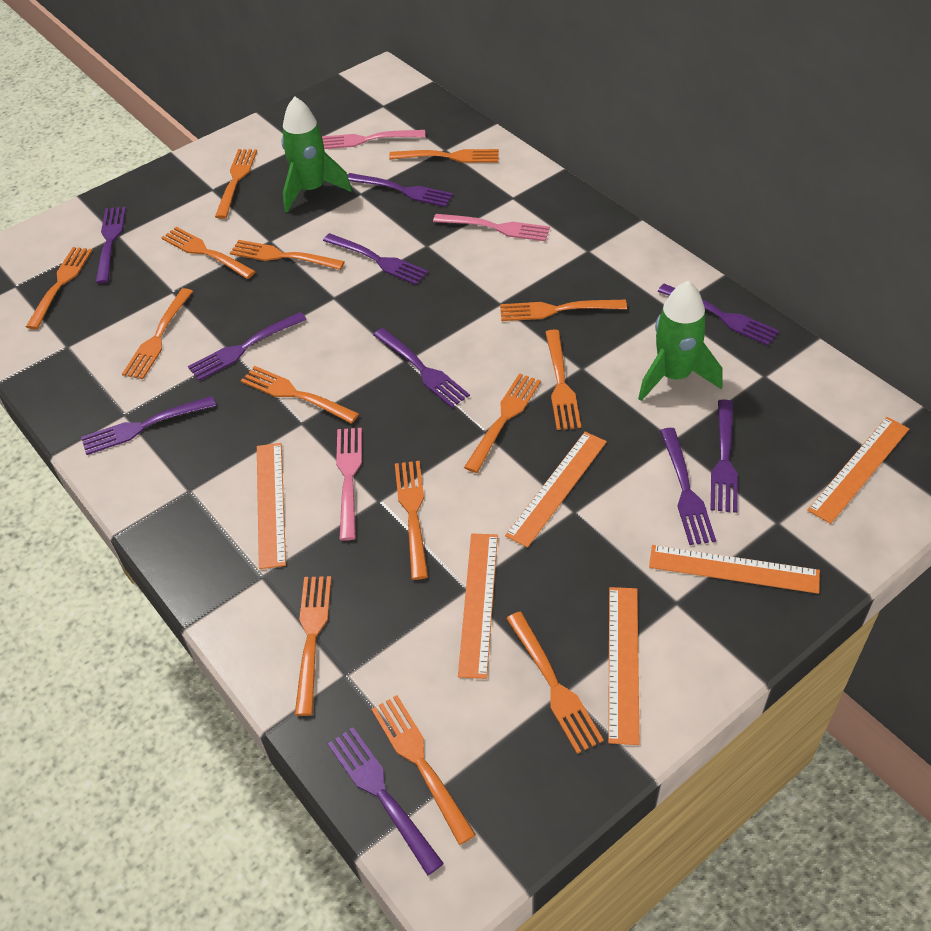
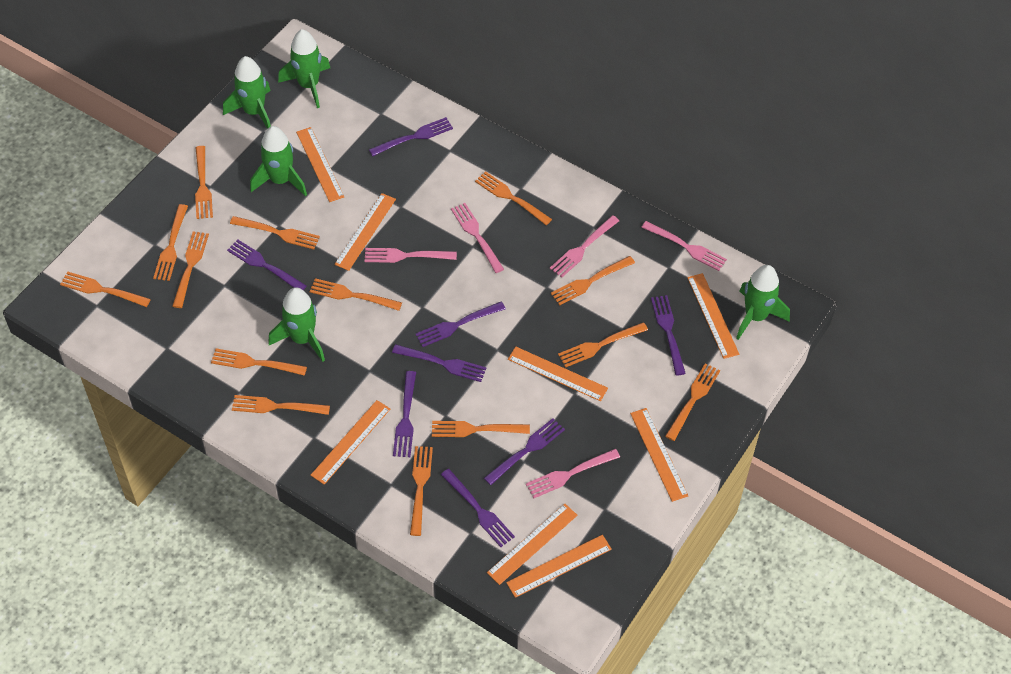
green rocket: [281,96,352,212] [638,281,722,401] = 2 -> [223,56,271,129] [250,126,307,196] [268,287,325,362] [278,29,330,108] [736,265,790,340] = 5
orange ruler: [257,443,286,569] [458,533,498,679] [505,432,607,548] [608,587,640,745] [649,545,820,594] [807,417,909,524] = 6 -> [296,127,344,202] [311,400,390,485] [334,193,396,271] [487,504,578,585] [506,535,612,598] [508,346,608,401] [630,408,688,502] [687,273,739,359] = 8
pink fork: [322,130,425,149] [336,428,362,541] [433,214,550,241] = 3 -> [365,248,457,263] [451,203,504,273] [526,449,620,498] [550,215,619,278] [641,221,727,271] = 5
purple fork: [81,396,216,455] [96,207,126,284] [188,312,307,381] [323,233,428,285] [328,727,444,876] [348,173,453,207] [373,328,470,408] [657,284,779,346] [660,428,716,545] [710,399,738,513] = 10 -> [227,240,307,290] [369,117,453,156] [392,344,486,382] [393,371,416,457] [415,301,506,347] [441,469,515,547] [484,418,565,485] [651,295,686,376] = 8

